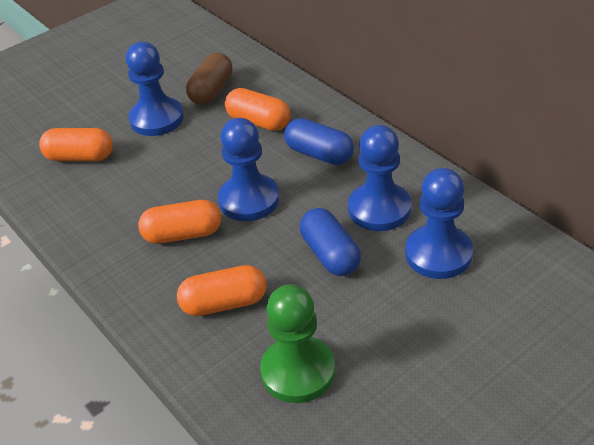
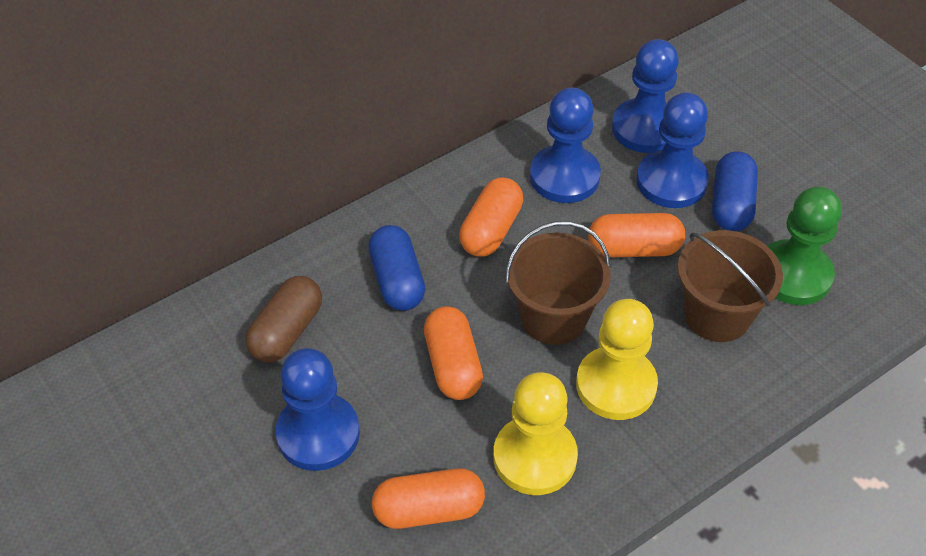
brown bucket: none = 0 -> [505,221,611,345] [678,230,783,342] = 2
yellow pawn: none = 0 -> [493,372,578,495] [576,299,658,420] = 2

